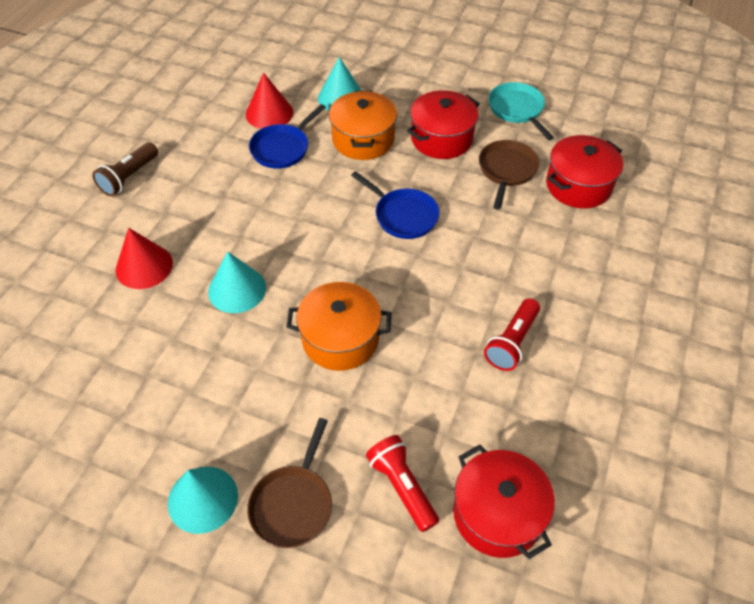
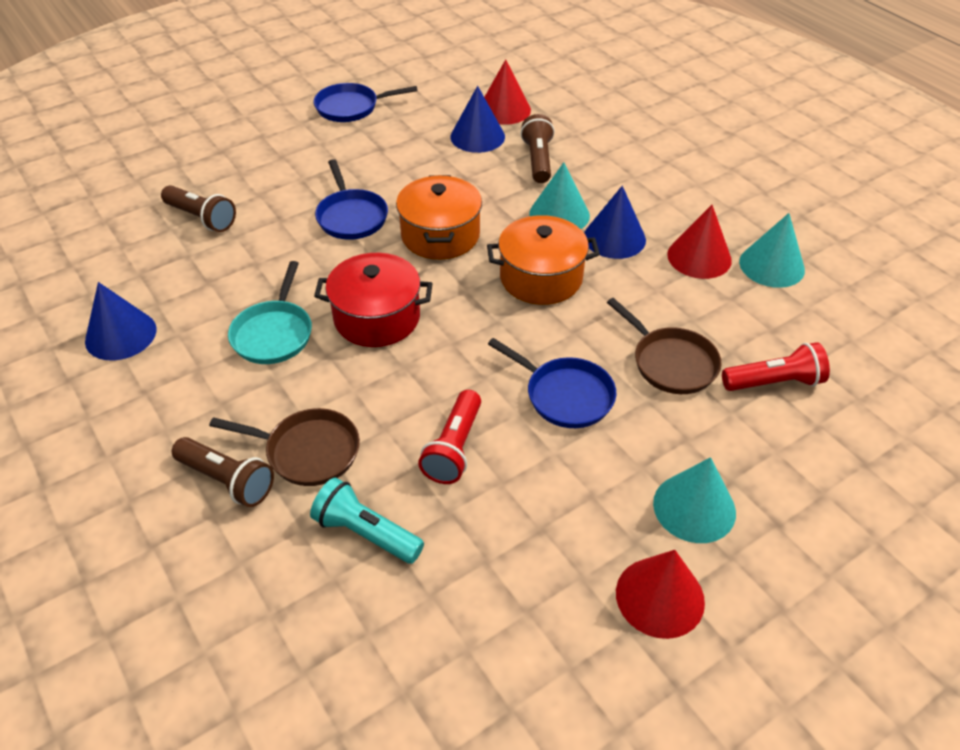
blue cone: none = 0 -> [85,282,157,361] [450,86,505,153] [584,186,646,259] = 3
blue pan: [249,104,326,169] [351,171,440,239] = 2 -> [314,83,418,122] [315,159,388,240] [488,338,616,428] = 3
brown flashlight: [92,142,158,196] = 1 -> [161,185,236,232] [172,437,274,507] [521,114,555,183] = 3
red cone: [116,228,173,289] [246,73,293,129] = 2 -> [484,59,531,125] [616,550,705,639] [667,205,732,279] = 3
red pot: [407,90,480,159] [453,445,555,559] [546,135,623,208] = 3 -> [314,253,433,347] = 1
turquoise flashlight: none = 0 -> [310,478,424,564] = 1

